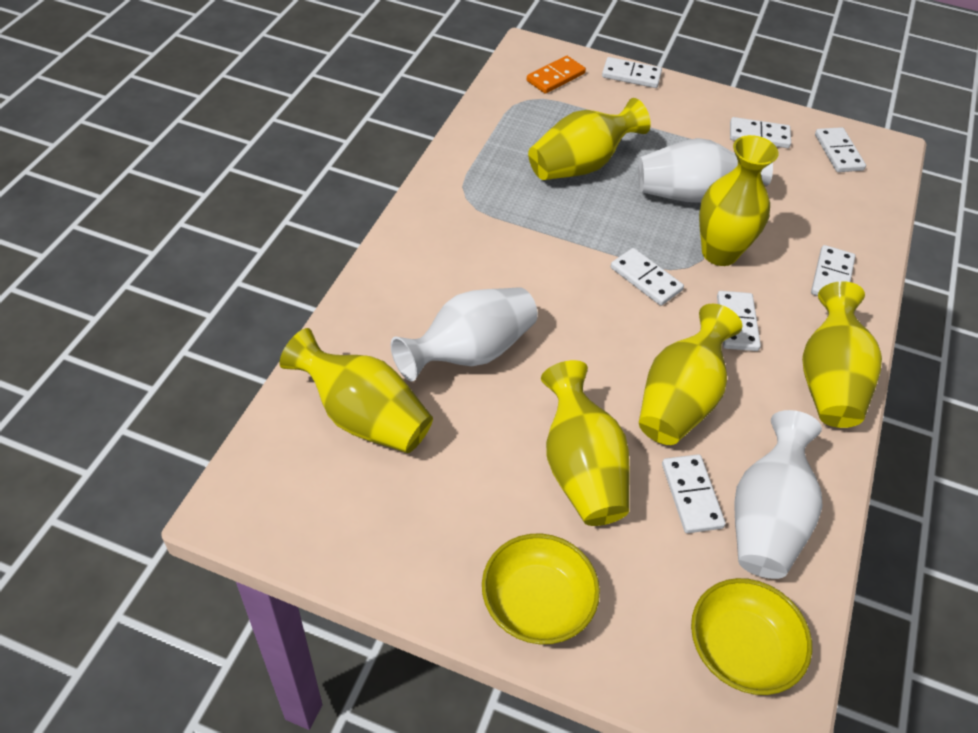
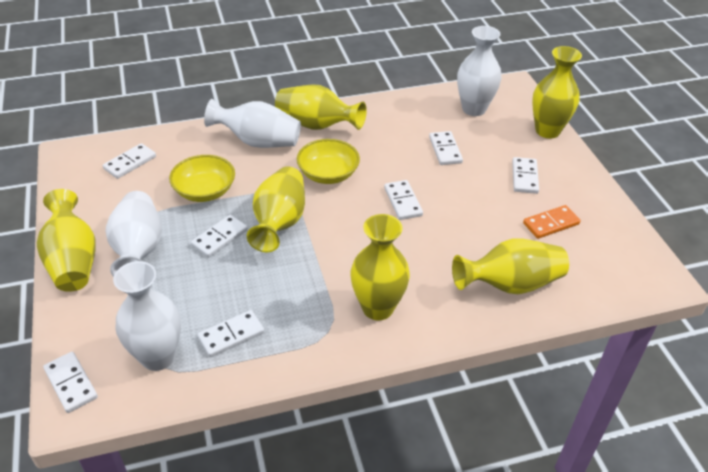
white vase: [391,287,538,381] [638,138,773,203] [734,410,822,579] = 3 -> [106,191,162,277] [113,261,181,371] [204,99,301,148] [457,26,502,116] = 4

